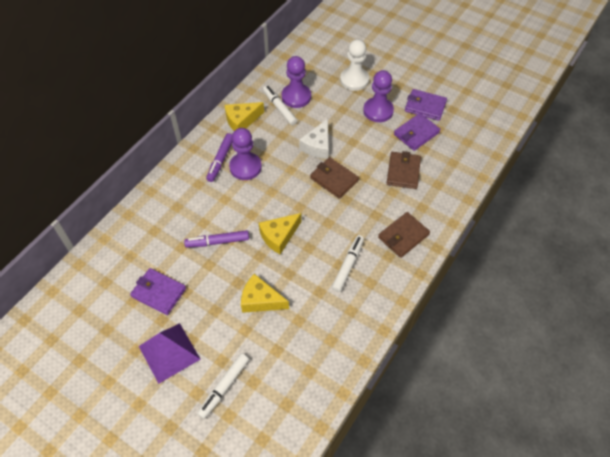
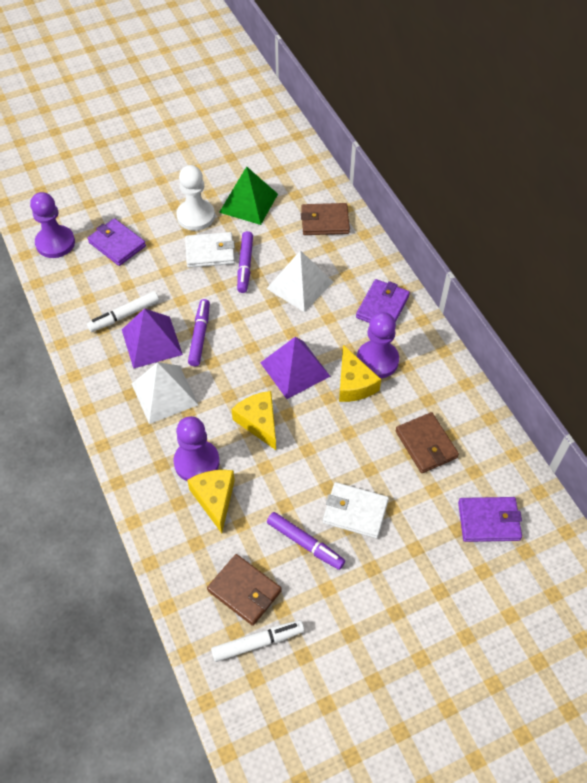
green pyramid: none = 0 -> [219,167,278,225] = 1
purple marker: [184,230,249,248] [206,133,233,182] = 2 -> [188,299,210,366] [237,231,253,293] [267,512,345,570] = 3
purple pyramid: [139,323,201,384] = 1 -> [122,308,183,369] [260,337,330,399] = 2
white cheese: [299,119,329,159] = 1 -> none = 0
white marker: [197,353,249,419] [263,85,297,125] [332,235,364,292] = 3 -> [87,291,159,332] [211,620,304,662] = 2
white pyramid: none = 0 -> [132,362,198,424] [266,250,333,312] = 2
white wallet: none = 0 -> [185,232,235,268] [323,482,389,538] = 2

